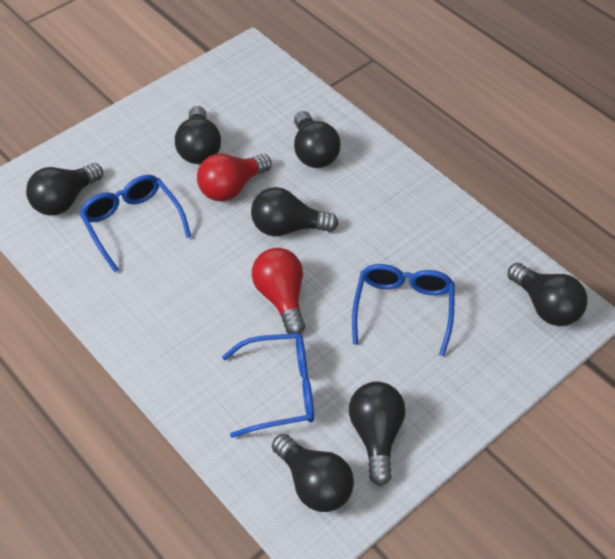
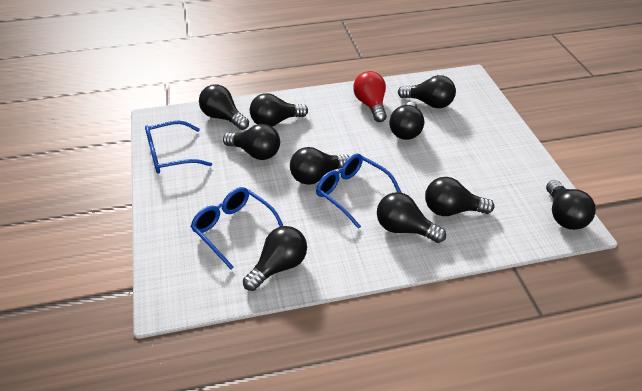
black light bulb: [26,163,103,216] [175,106,221,164] [251,187,338,236] [272,434,354,512] [294,111,340,168] [349,381,405,486] [507,263,588,326] = 7 -> [199,85,249,130] [223,124,280,160] [243,226,307,291] [250,93,308,127] [290,147,349,185] [377,192,446,243] [389,102,424,140] [398,75,456,108] [425,177,494,216] [546,180,596,230] = 10
red light bulb: [197,154,272,201] [252,248,305,334] = 2 -> [353,71,387,122] = 1

